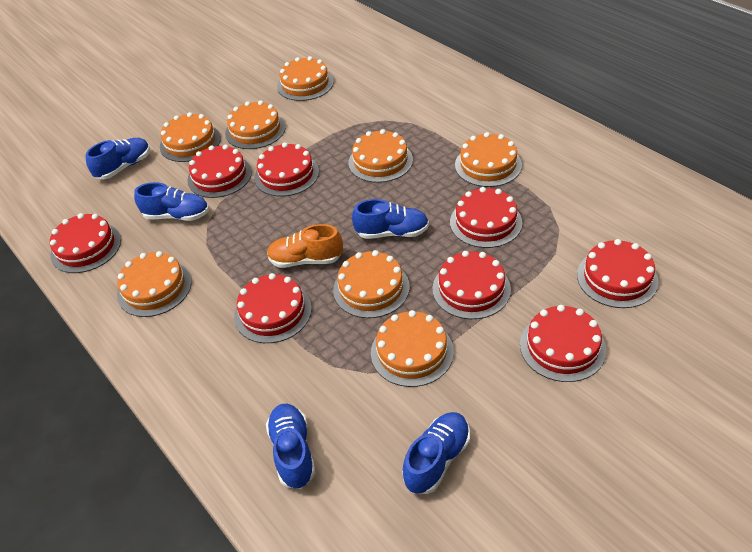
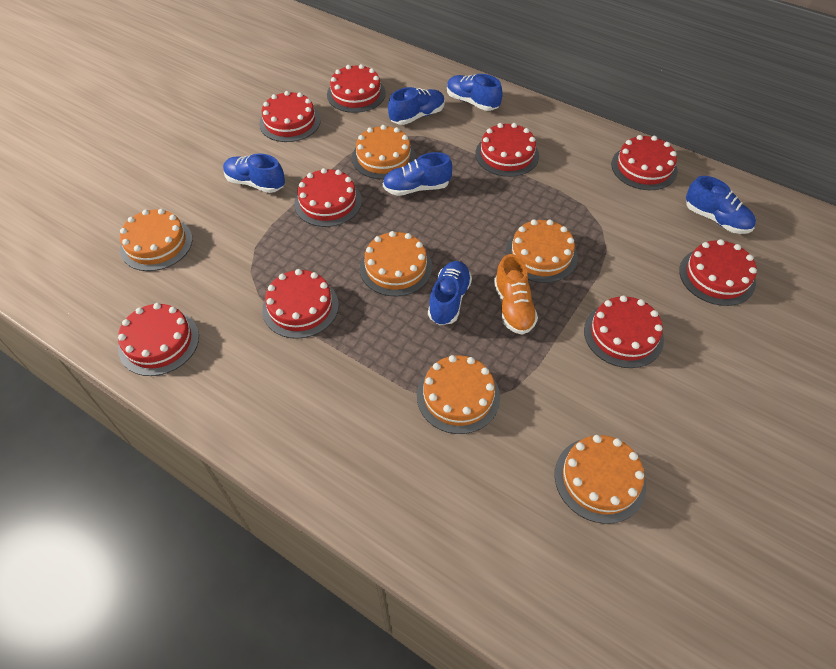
blue shoe: [86,138,150,179] [134,182,209,221] [266,404,316,489] [352,199,429,239] [403,412,470,494] = 5 -> [223,153,285,193] [383,152,452,196] [388,87,445,125] [428,261,472,325] [447,74,503,111] [686,176,756,234] = 6
orange cake: [117,251,192,317] [160,112,221,162] [225,100,286,149] [277,56,334,101] [333,250,410,318] [348,129,413,183] [371,310,454,387] [455,132,522,187] = 8 -> [120,209,193,271] [352,125,416,179] [360,231,432,296] [417,355,500,434] [505,219,578,283] [555,435,646,524] = 6
red cake: [50,213,121,273] [187,145,252,198] [234,273,312,343] [254,142,319,196] [432,251,511,319] [450,187,522,248] [520,305,606,382] [577,239,658,308] = 8 -> [118,303,199,376] [259,91,321,142] [262,269,339,339] [294,168,362,227] [327,64,386,113] [475,123,539,177] [584,295,664,368] [611,135,678,190] [679,239,757,306] = 9

